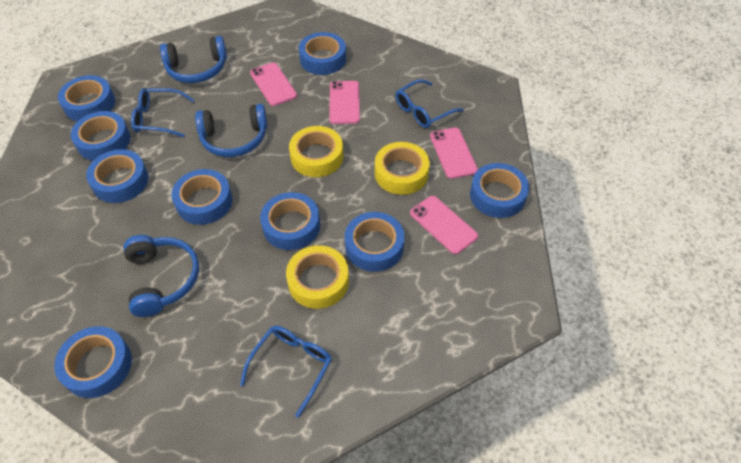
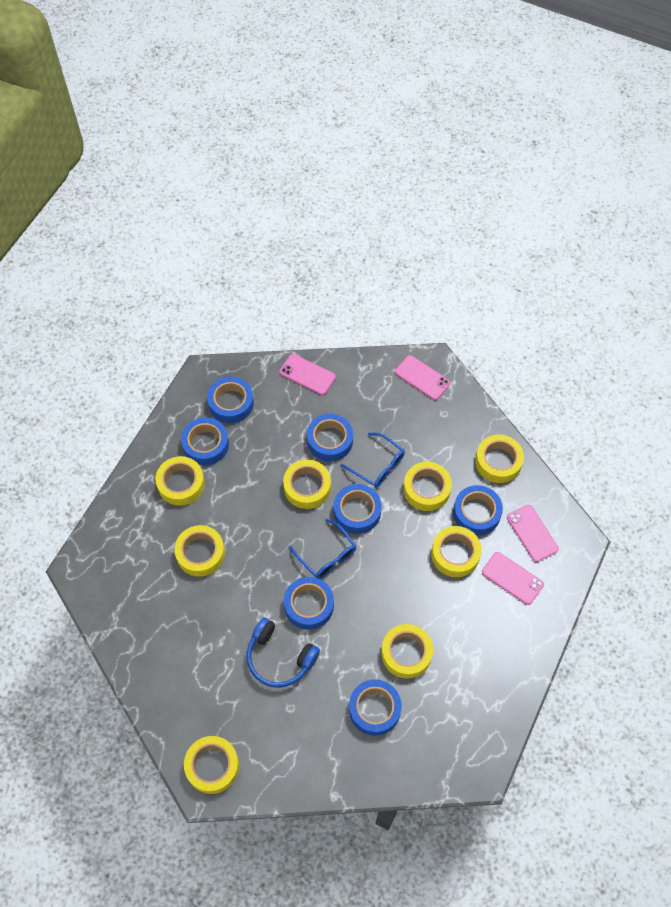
blue glasses: [131,88,194,137] [240,326,332,418] [395,79,464,128] = 3 -> [289,518,357,579] [341,433,405,488] = 2
blue headphones: [123,235,199,317] [160,36,227,83] [195,104,267,157] = 3 -> [246,618,320,688] = 1
blue tape: [54,326,132,398] [58,75,115,121] [71,111,131,161] [86,149,149,203] [172,169,233,225] [260,192,320,250] [299,32,346,75] [345,212,405,272] [470,163,529,218] = 9 -> [181,418,229,466] [207,377,254,423] [284,577,334,630] [307,414,353,462] [333,484,382,534] [349,679,402,736] [453,485,503,535] = 7
yellow tape: [286,245,349,309] [289,126,344,177] [375,142,430,195] = 3 -> [156,456,205,506] [174,525,225,577] [184,736,239,794] [283,460,331,509] [381,624,433,679] [403,462,452,511] [431,526,482,577] [475,435,524,483] = 8

